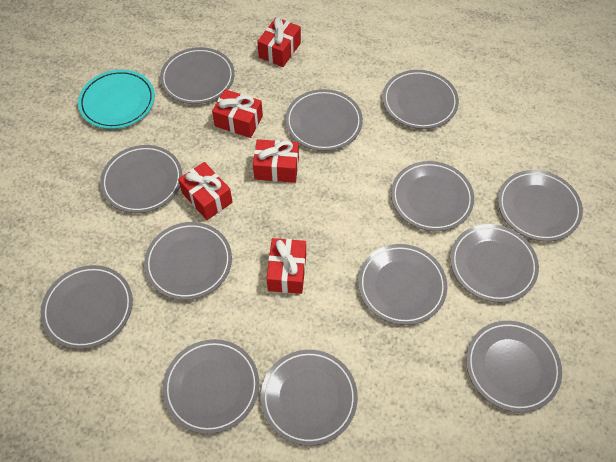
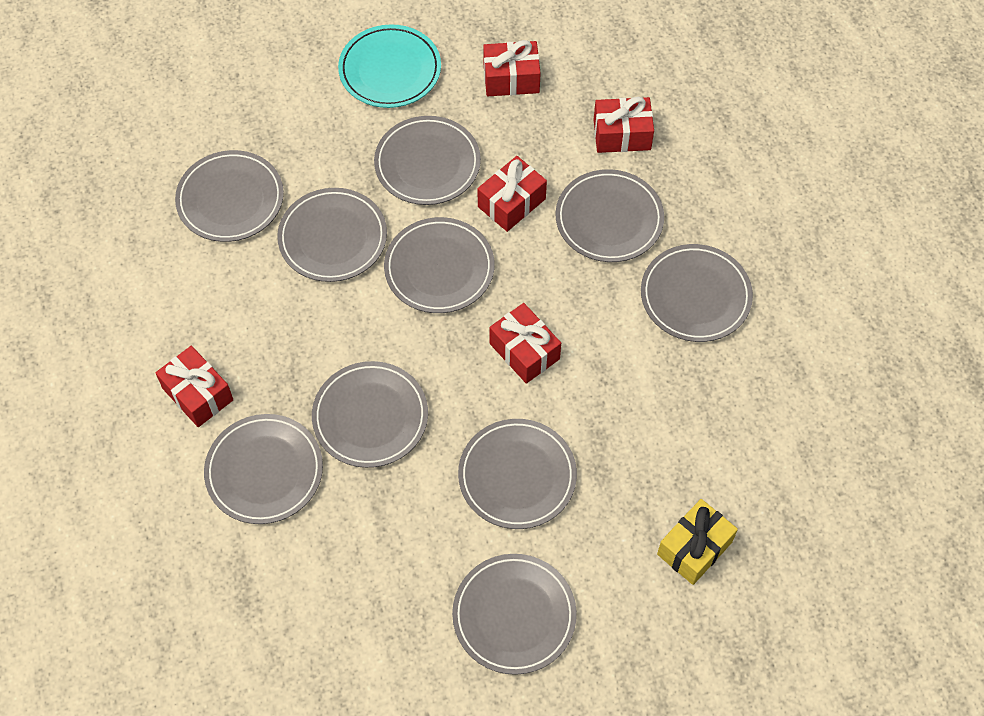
grey plate: [41,265,133,349] [100,145,183,213] [144,222,232,300] [160,47,235,104] [163,339,259,434] [261,350,358,446] [285,89,363,151] [358,244,447,325] [382,70,459,129] [391,161,474,231] [450,224,539,303] [466,321,562,412] [498,170,583,241] = 13 -> [175,150,284,242] [204,414,323,524] [277,188,387,282] [312,361,428,468] [374,116,481,205] [384,217,494,313] [452,554,577,675] [458,419,577,529] [555,169,664,262] [641,244,753,342] = 10
yellow gift: none = 0 -> [657,499,738,585] = 1

